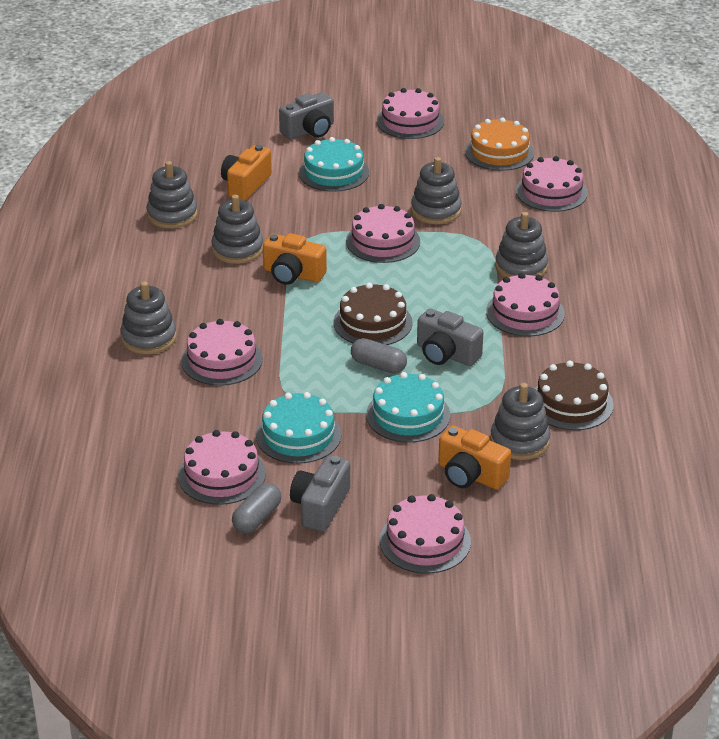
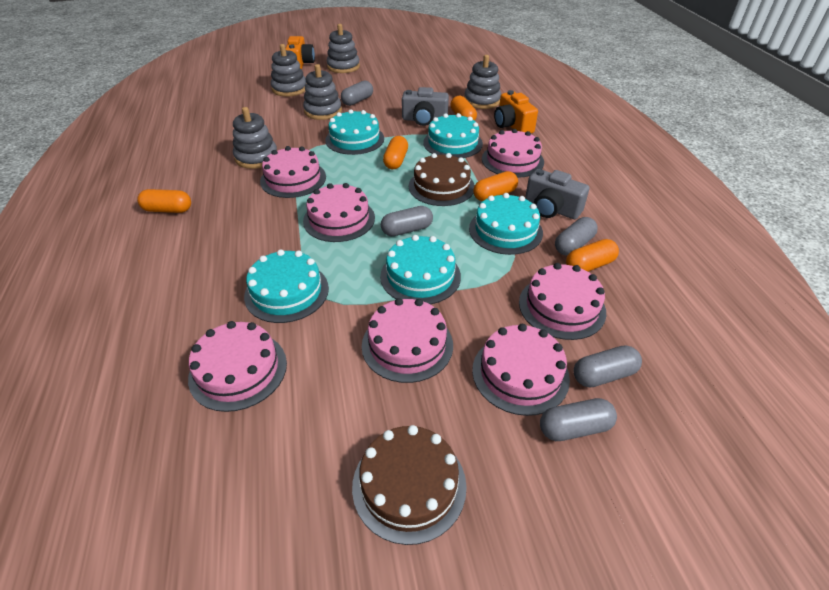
grey camera: [279,92,334,140] [290,455,350,532] [417,309,483,366] = 3 -> [402,87,449,126] [525,169,590,219] = 2
grey capsule: [232,483,281,533] [351,338,407,374] = 2 -> [341,81,373,106] [381,206,433,236] [540,398,617,441] [555,217,598,255] [573,345,642,388] = 5
grey stacking toy: [120,281,177,354] [147,161,198,229] [211,195,263,264] [411,157,462,224] [490,383,551,460] [495,212,548,277] = 6 -> [233,107,277,169] [271,44,306,97] [303,64,342,120] [327,24,360,73] [465,55,501,109] = 5
orange cake: [465,117,534,171] = 1 -> none = 0
orange camera: [221,145,272,201] [263,233,327,285] [438,425,511,490] = 3 -> [286,36,315,69] [494,90,538,133] = 2
orange capsule: none = 0 -> [137,189,191,213] [383,136,408,169] [450,96,477,121] [473,171,518,201] [566,239,619,272] = 5
turquoise cake: [256,392,341,464] [299,137,369,192] [366,372,450,443] = 3 -> [244,249,329,323] [325,109,384,155] [380,235,461,305] [423,113,483,158] [469,193,543,255] = 5

